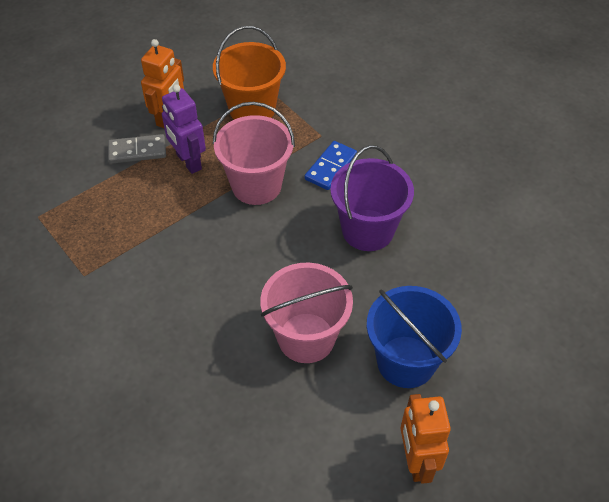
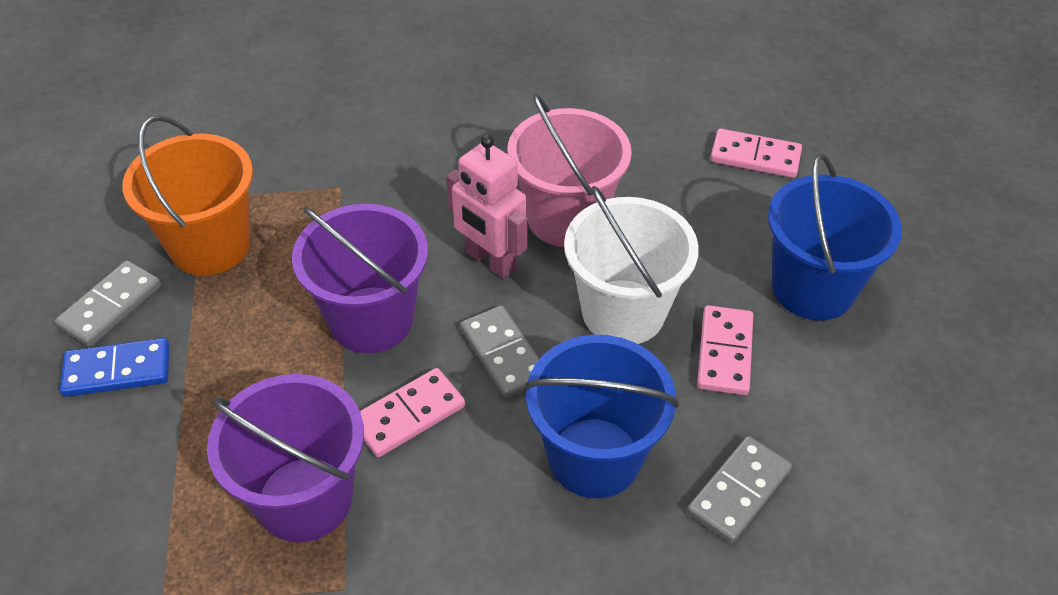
blue bucket: [367,286,462,388] = 1 -> [523,335,679,498] [768,153,902,321] = 2
grey domino: [108,134,166,164] = 1 -> [55,260,161,347] [460,305,539,398] [687,436,792,543] = 3
orange robot: [141,39,184,128] [400,394,451,484] = 2 -> none = 0
pink bucket: [213,102,295,205] [260,263,353,363] = 2 -> [508,93,632,247] = 1
pink domino: none = 0 -> [360,368,465,457] [697,305,753,395] [710,129,802,178] = 3
pink robot: none = 0 -> [446,135,527,279] = 1
purple bucket: [331,145,414,251] = 1 -> [207,374,364,542] [292,204,428,353] = 2
purple robot: [162,84,206,174] = 1 -> none = 0
white bucket: none = 0 -> [564,186,699,344] = 1

